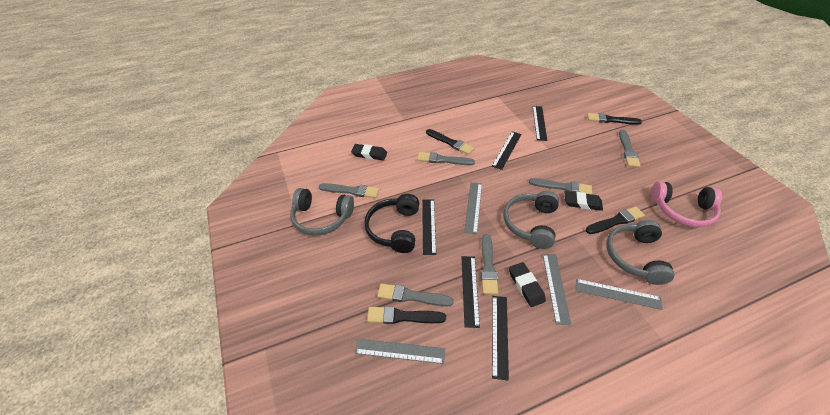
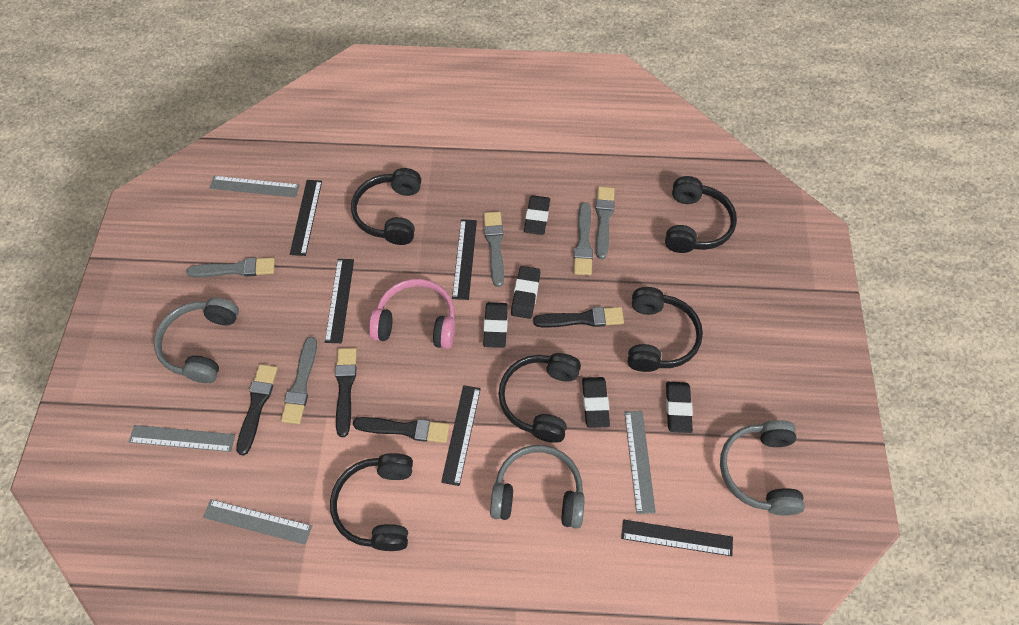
black eraser: [351,144,387,161] [509,262,546,307] [565,191,603,211] = 3 -> [483,302,508,348] [511,266,540,319] [524,195,550,235] [582,377,610,428] [666,382,693,433] = 5
black headphones: [364,194,419,253] = 1 -> [330,453,413,551] [351,168,421,245] [498,353,581,443] [628,287,703,372] [665,176,737,253] = 5
grey brush: [319,183,379,198] [377,283,454,307] [417,152,475,165] [481,234,498,295] [529,178,592,194] [619,130,641,167] = 6 -> [186,257,275,277] [281,337,317,424] [484,212,504,287] [574,202,593,276] [595,186,615,259] = 5

